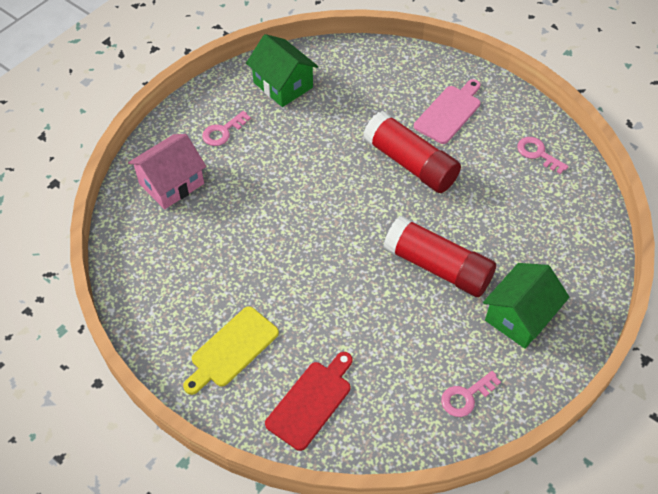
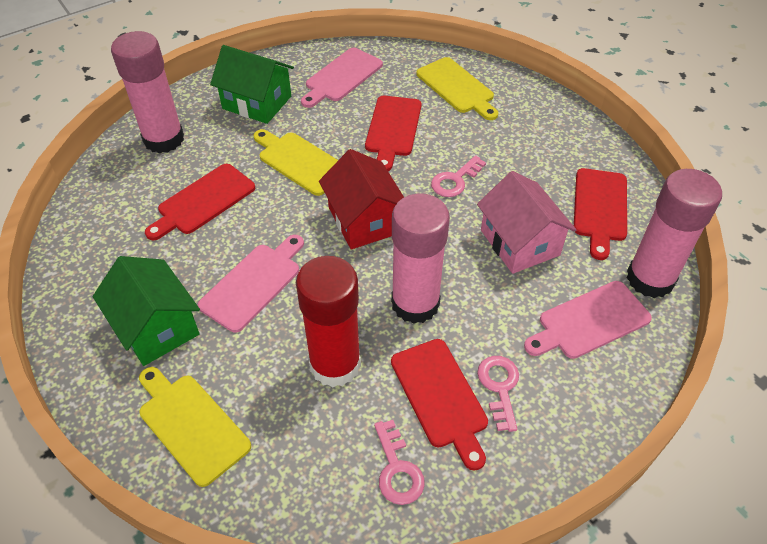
pink cutting board: [414,79,480,144] = 1 -> [198,235,304,333] [301,48,383,108] [524,281,652,359] = 3
pink glue stick: none = 0 -> [111,31,184,153] [391,193,450,324] [627,169,722,298] = 3
red cutting board: [265,352,352,451] = 1 -> [145,164,255,240] [365,96,421,171] [391,339,488,471] [574,168,627,260] = 4
red glue stick: [363,111,461,193] [383,216,496,297] = 2 -> [296,256,361,387] = 1
red house: none = 0 -> [319,149,404,249] = 1
yellow cutting board: [183,306,279,395] = 1 -> [139,367,251,487] [253,129,338,196] [416,57,498,120] = 3

